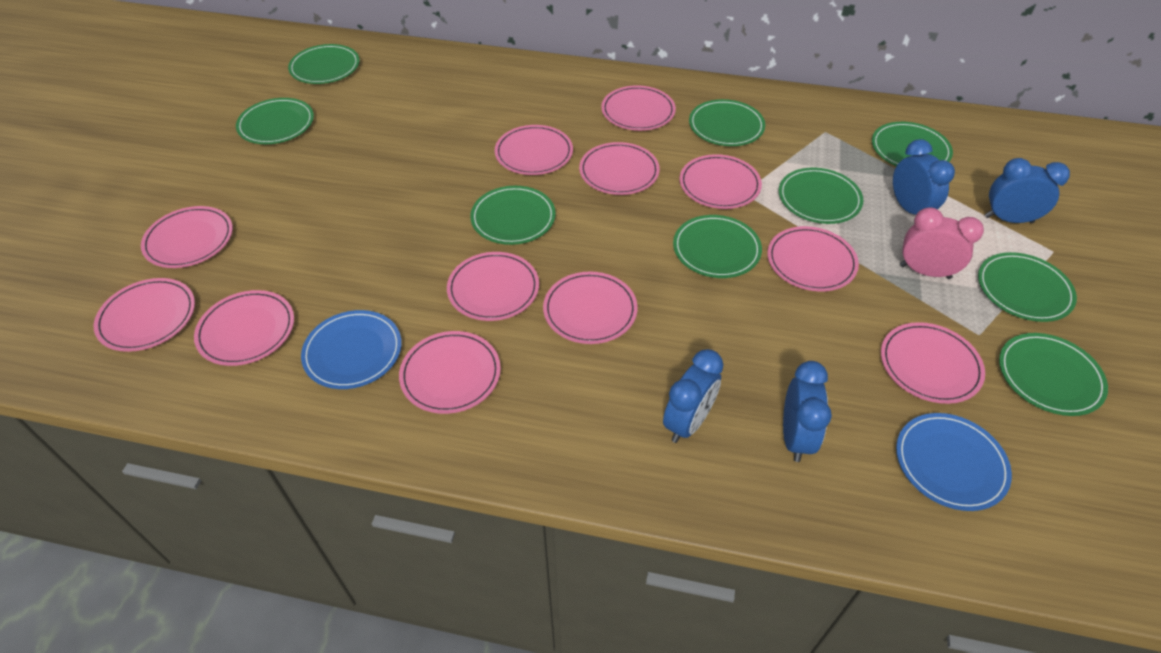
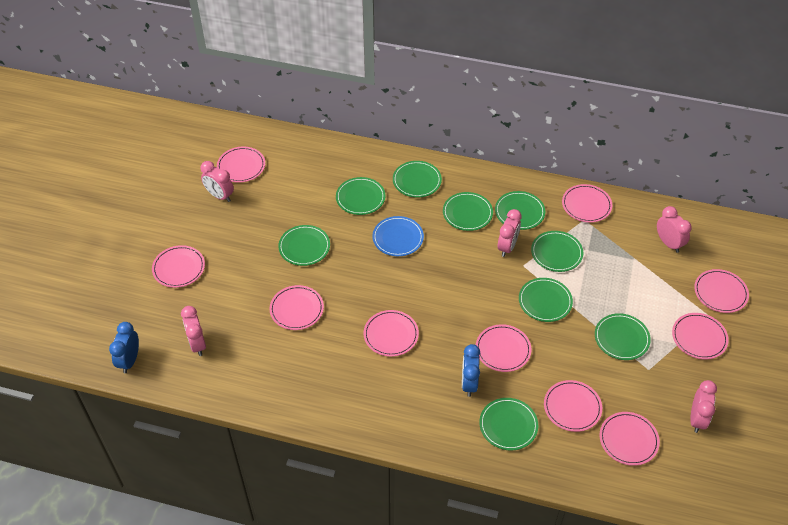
blue clock: [663,349,723,443] [783,361,832,462] [893,139,955,215] [985,158,1070,223] = 4 -> [109,322,139,373] [462,344,480,397] = 2
blue plate: [301,310,402,389] [896,413,1012,511] = 2 -> [372,216,424,256] = 1
pink clock: [900,207,984,279] = 1 -> [181,306,206,356] [200,161,234,202] [498,209,522,257] [657,206,692,253] [690,380,717,433] = 5
pink plate: [94,278,195,352] [141,206,233,268] [194,290,294,366] [399,331,501,414] [447,252,539,321] [495,125,573,175] [543,271,638,344] [579,142,660,195] [601,86,676,131] [680,154,762,209] [767,226,859,292] [881,322,985,404] = 12 -> [152,245,205,288] [217,147,265,183] [269,285,324,330] [364,310,419,357] [476,324,532,372] [544,380,602,432] [562,184,612,223] [599,412,660,466] [672,313,729,359] [694,269,749,313] = 10

